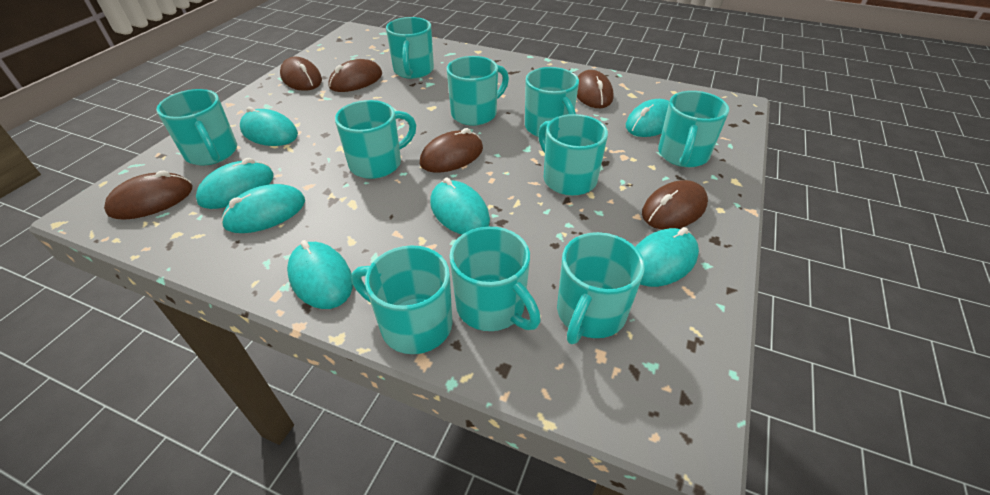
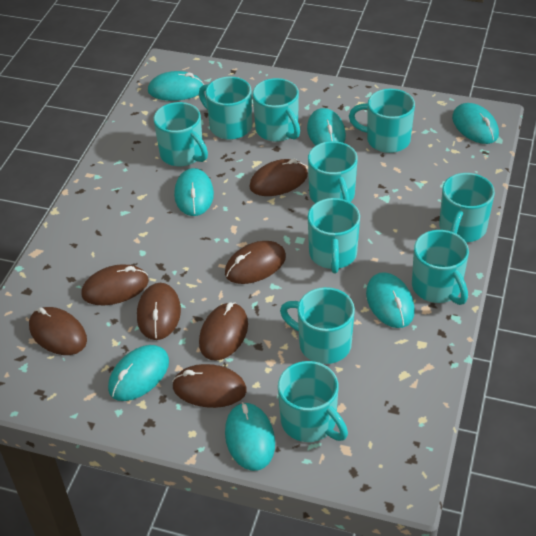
brown mouse: [104,171,192,220] [280,57,322,91] [328,59,382,92] [420,128,483,173] [577,70,614,108] [642,180,708,230] = 6 -> [29,307,87,355] [81,264,149,305] [137,283,181,340] [172,364,247,408] [199,302,248,361] [225,241,286,284] [249,159,308,196] = 7

